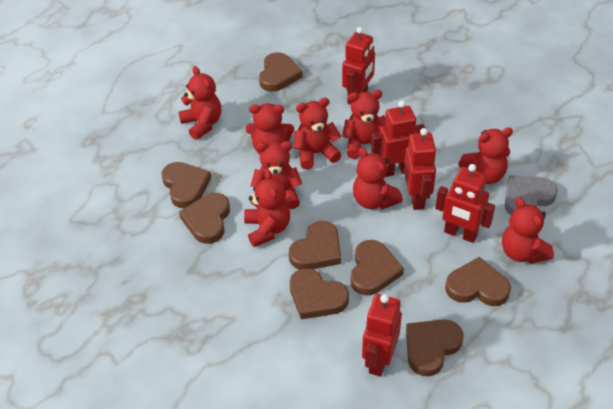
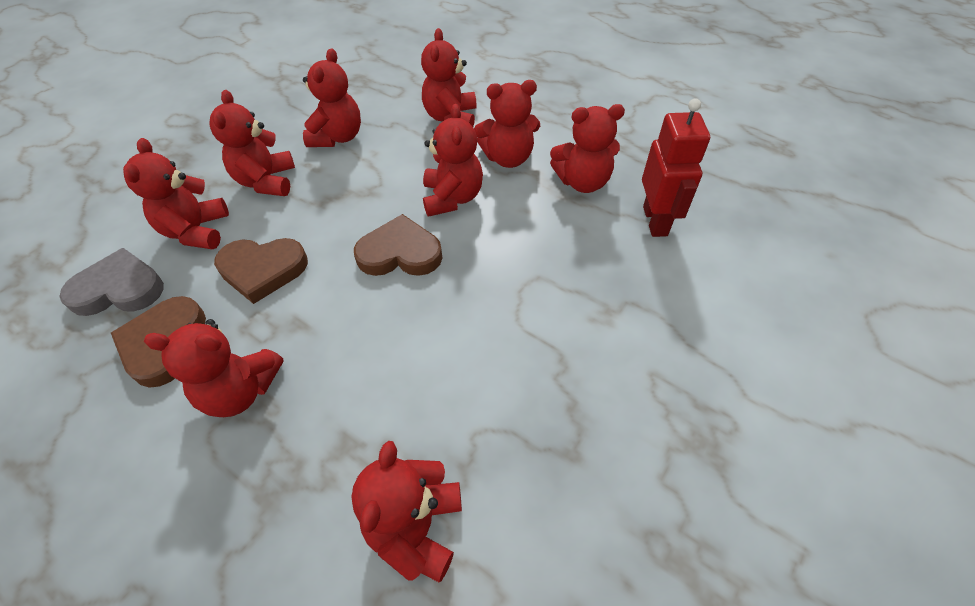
brown heart: [162,162,211,208] [179,193,230,244] [259,52,303,92] [289,221,341,270] [290,268,349,319] [351,240,404,295] [406,319,463,376] [445,257,511,306] = 8 -> [111,296,206,388] [214,238,308,304] [354,214,442,276] = 3
red robot: [342,27,375,105] [362,294,402,377] [371,101,425,177] [404,128,437,210] [435,164,495,243] = 5 -> [642,98,710,237] = 1

